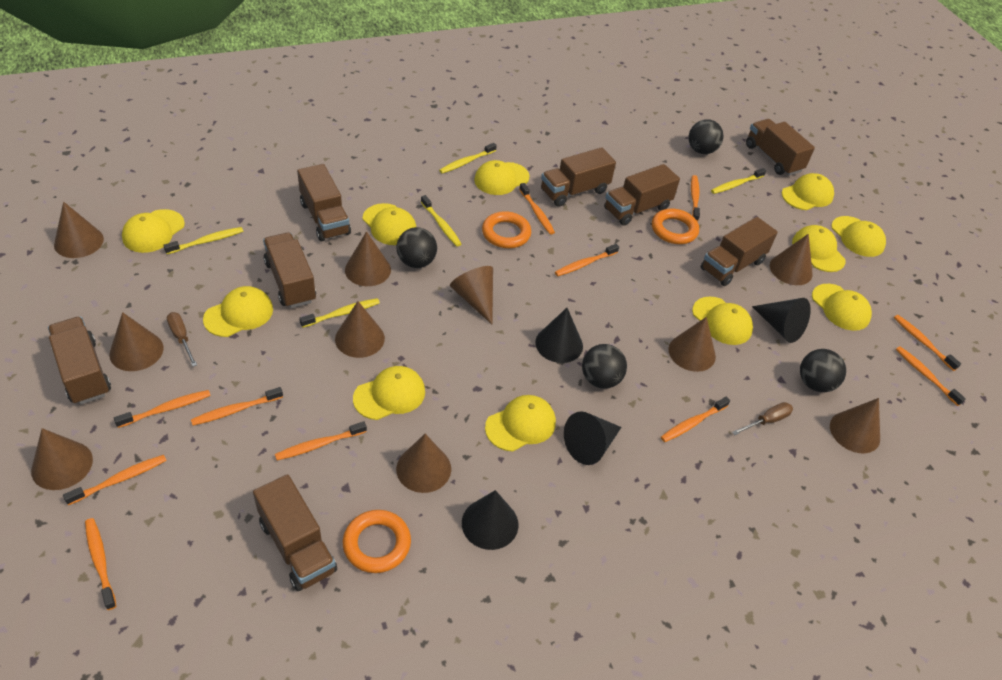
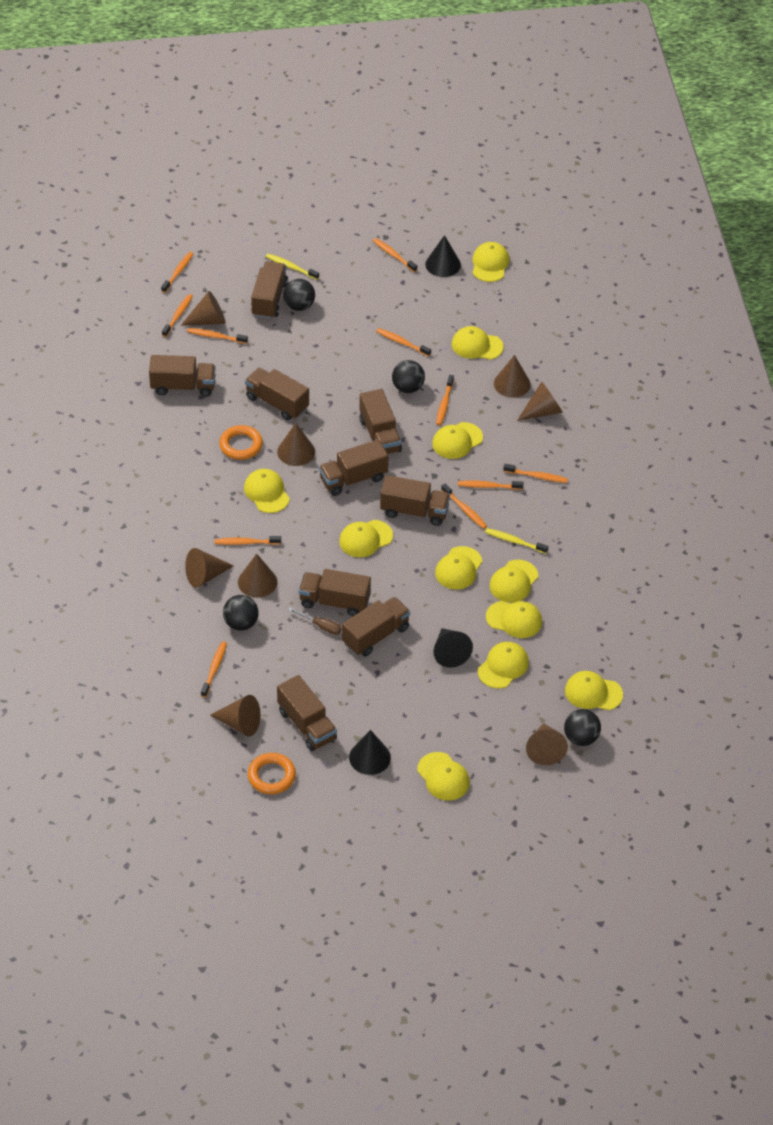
black cone: [462,490,518,550] [535,308,583,363] [564,412,621,465] [752,298,811,343] = 4 -> [349,730,391,775] [425,235,461,277] [433,628,473,668] = 3
brown cone: [31,428,93,490] [54,202,104,258] [109,312,164,371] [335,301,385,358] [345,231,391,286] [396,434,451,493] [450,266,493,324] [668,317,716,372] [770,234,813,285] [830,398,880,454] = 10 -> [181,291,226,326] [185,548,234,588] [210,695,261,737] [238,554,277,598] [277,423,315,466] [494,355,531,398] [517,382,563,421] [526,723,568,765] = 8
brown screwdriver: [167,312,197,367] [732,402,793,435] = 2 -> [288,608,342,635] = 1
brown truck: [48,317,111,405] [253,474,337,591] [263,232,316,308] [297,164,351,241] [541,147,616,207] [604,164,680,226] [701,217,778,286] [746,119,815,176] = 8 -> [149,355,216,397] [245,368,309,421] [251,261,288,319] [277,675,337,751] [299,569,371,616] [319,440,388,496] [342,597,410,657] [359,389,402,454] [380,475,450,526] = 9
orange ring: [343,510,411,573] [482,211,531,248] [652,209,699,244] = 3 -> [219,425,263,460] [248,753,296,794] = 2
yellow toothbrush: [163,227,243,254] [299,298,380,328] [421,195,461,247] [439,143,497,174] [711,168,766,194] = 5 -> [266,254,319,280] [485,528,548,554] = 2

